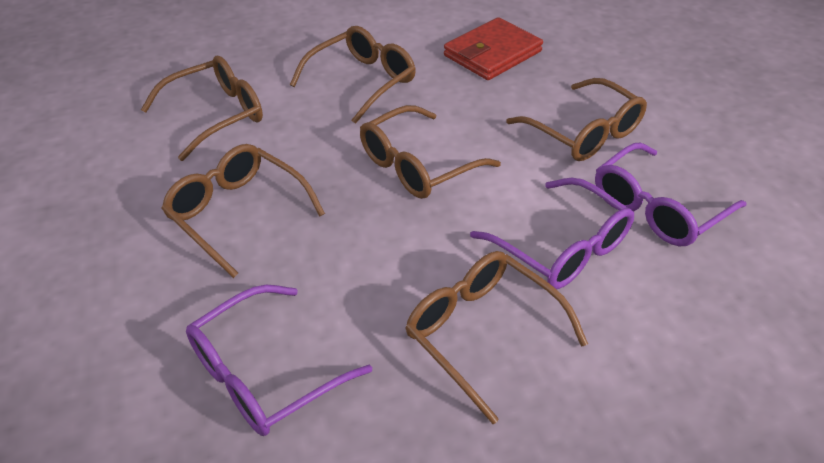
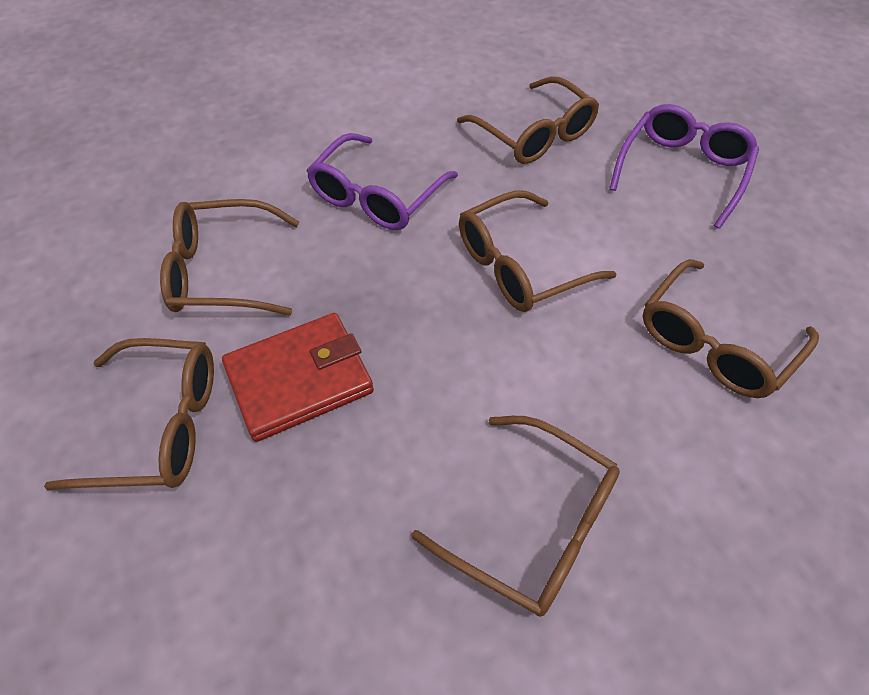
purple glasses: [186,285,372,436] [470,178,634,289] [595,143,746,246] = 3 -> [306,133,458,230] [609,104,759,229] = 2

